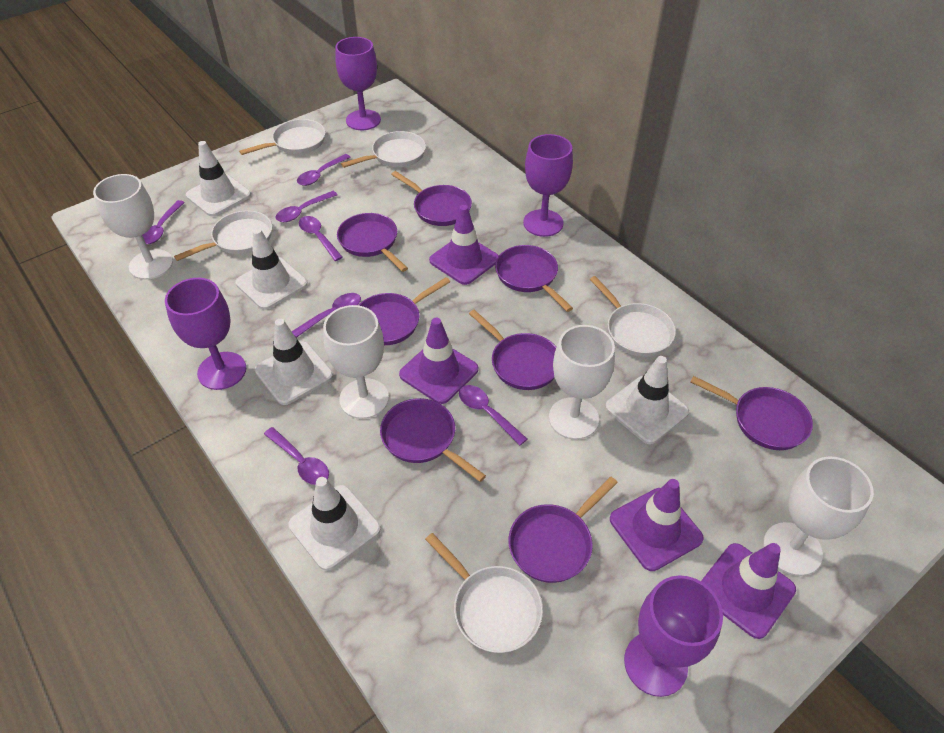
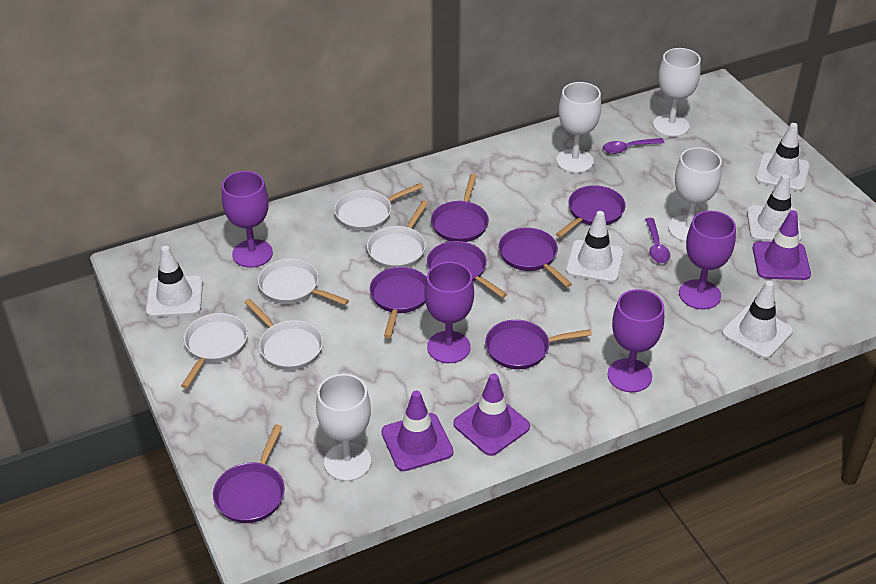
purple pan: [337,213,408,272] [359,277,450,345] [380,398,486,482] [391,171,472,226] [469,310,556,390] [495,245,573,312] [508,477,618,583] [691,376,813,450] = 8 -> [213,424,285,523] [370,267,427,338] [427,241,507,298] [431,174,489,242] [485,320,592,369] [499,227,572,287] [556,185,626,238] = 7
purple spoon: [142,200,185,244] [264,427,329,485] [276,191,338,222] [292,293,361,338] [297,154,350,186] [299,216,343,261] [459,385,527,446] = 7 -> [603,138,665,154] [645,218,670,263] = 2
purple traffic cone: [399,318,478,404] [429,205,499,285] [610,479,704,571] [701,543,796,639] = 4 -> [381,391,453,471] [453,374,530,456] [753,210,811,280] = 3

